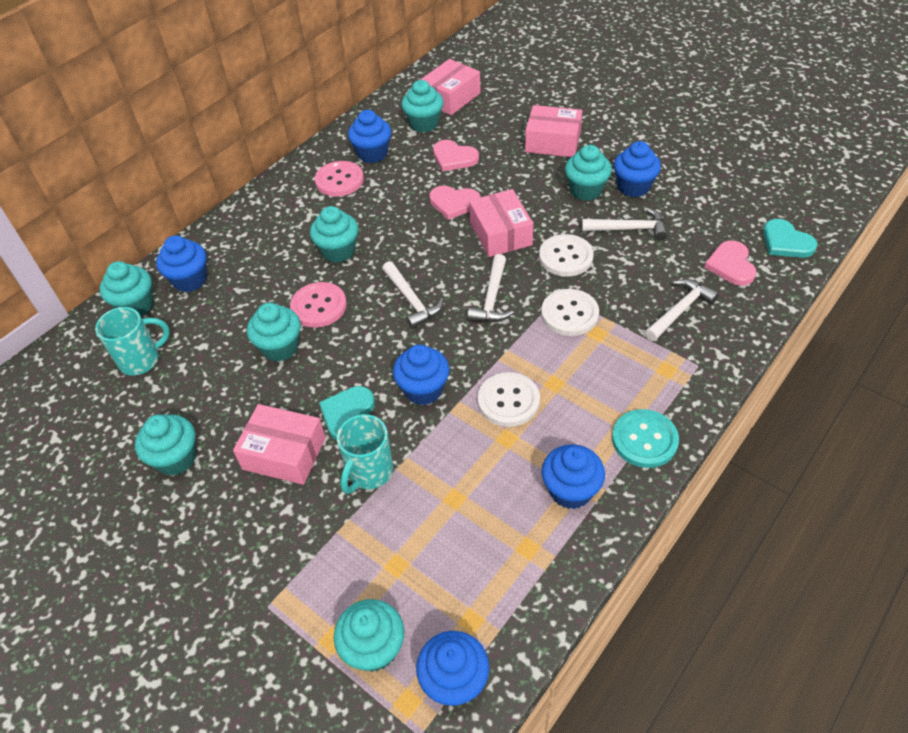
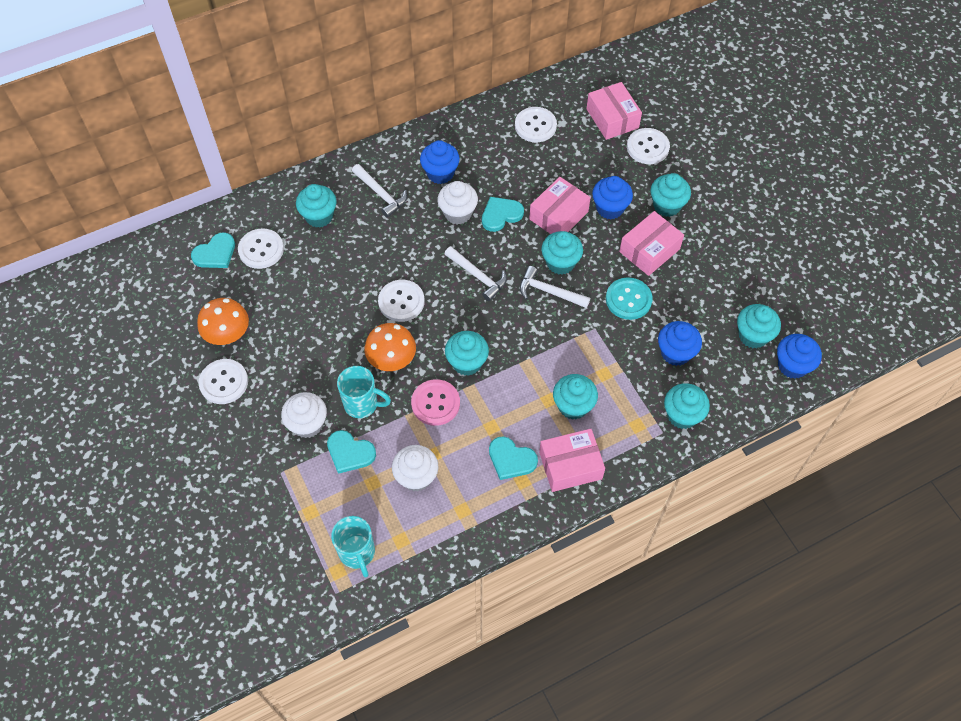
blue cupcake: [156,235,207,292] [348,110,391,163] [393,344,450,405] [416,631,490,706] [541,444,605,509] [614,141,661,197] = 6 -> [420,140,460,184] [592,176,633,220] [658,321,702,366] [777,334,822,379] = 4
orange mushroom: none = 0 -> [197,298,249,345] [365,323,416,371] = 2
pink button: [290,282,347,328] [315,161,364,197] = 2 -> [411,379,460,426] = 1
pink heart: [429,186,480,220] [433,140,479,171] [704,240,756,286] = 3 -> none = 0
turquoise heart: [319,386,375,440] [763,219,817,258] = 2 -> [191,232,235,268] [327,430,376,474] [482,197,524,232] [489,436,538,480] = 4
white button: [478,372,540,427] [539,234,594,277] [541,289,599,336] = 3 -> [198,359,248,404] [238,228,284,269] [378,280,425,322] [515,107,557,142] [627,128,670,164] = 5
white cupcake: none = 0 -> [281,392,327,438] [392,445,438,491] [437,181,478,224] = 3
white hammer: [382,261,444,329] [467,254,514,322] [582,208,668,241] [645,279,719,341] = 4 -> [352,164,407,218] [445,246,507,301] [520,266,590,308] = 3

